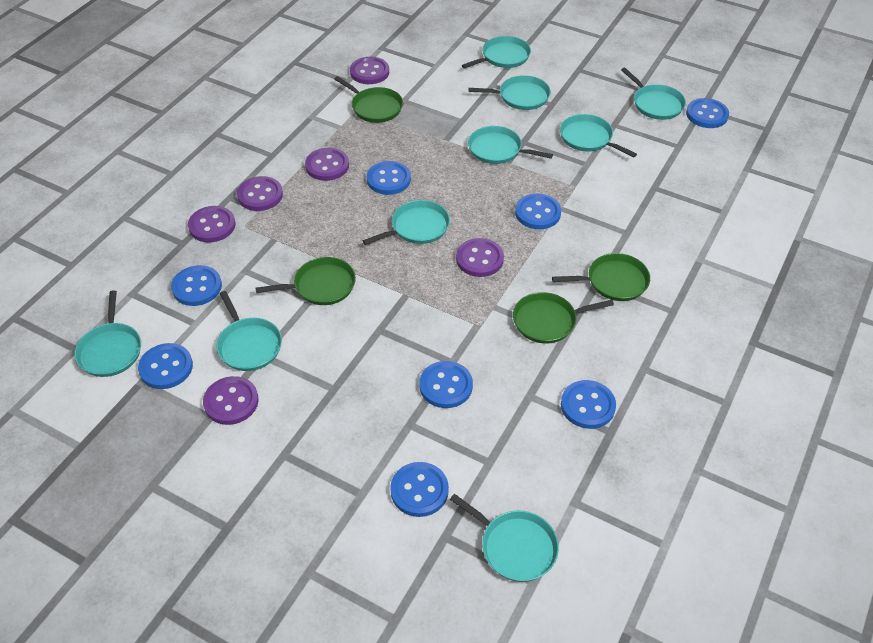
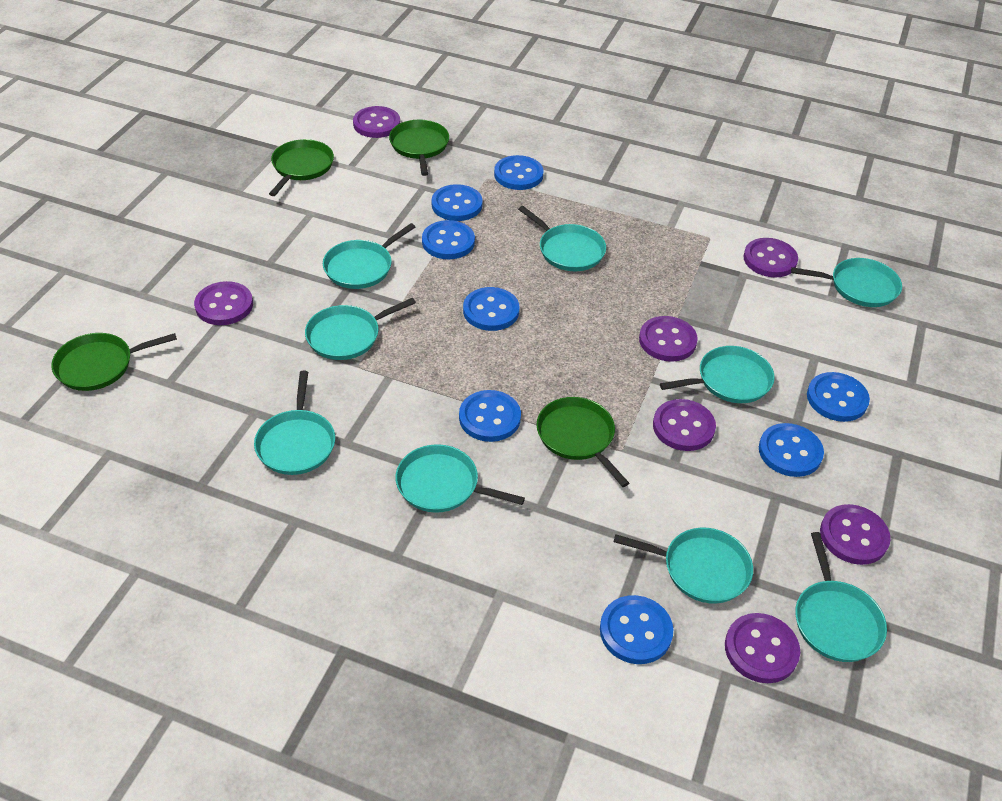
purple button: [188,206,235,243] [203,376,259,425] [237,176,283,211] [305,148,349,181] [350,57,389,84] [456,238,504,277] = 6 -> [194,281,253,325] [353,106,400,138] [639,316,698,362] [653,399,716,451] [725,613,800,683] [744,238,798,277] [820,504,891,565] = 7

